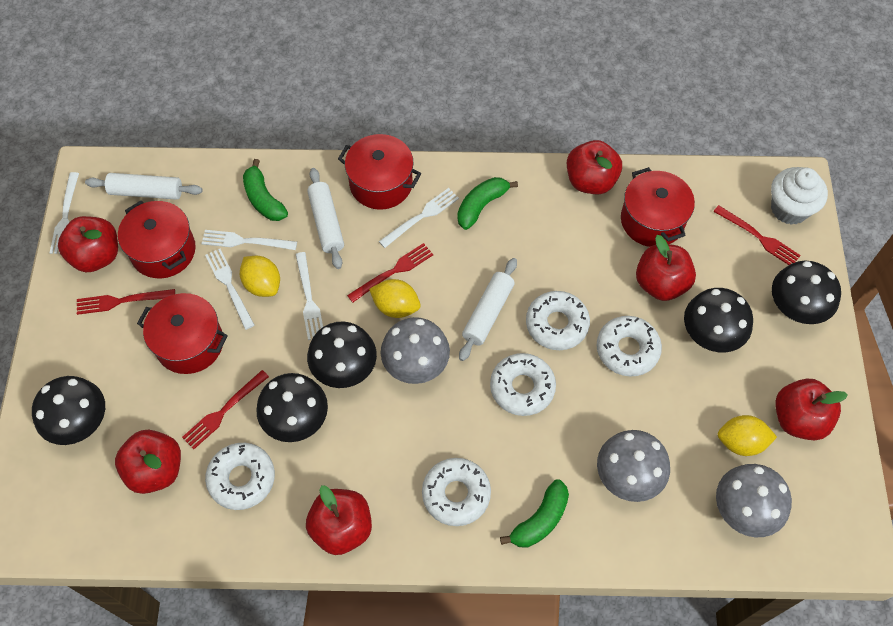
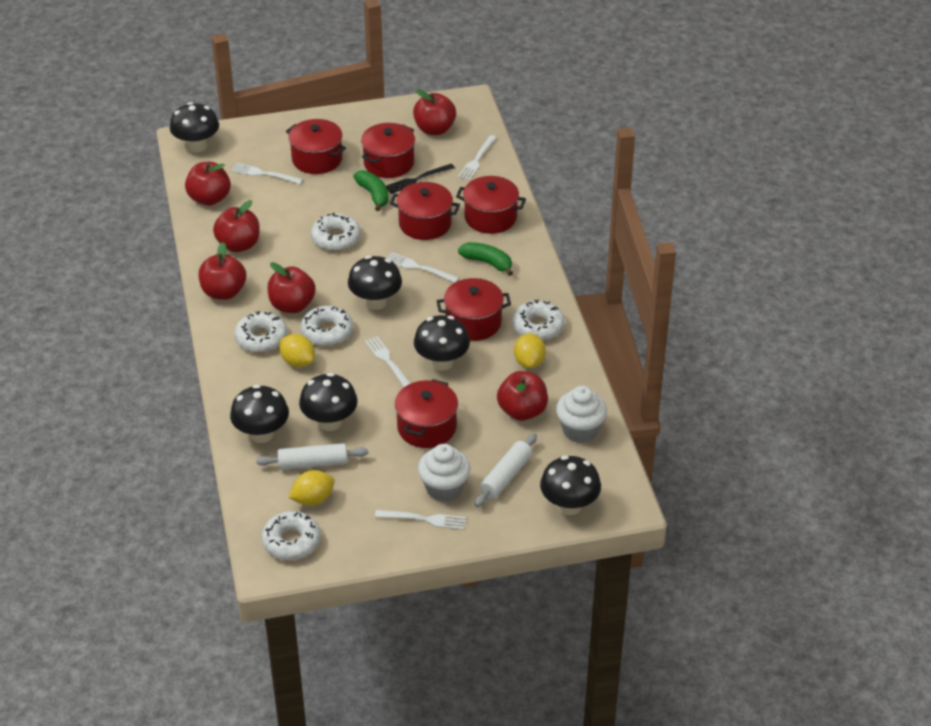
black fork: none = 0 -> [386,164,455,194] = 1
black mushroom: [32,376,105,445] [256,373,328,442] [307,321,377,388] [684,288,753,352] [772,261,841,324] = 5 -> [170,102,219,153] [230,385,289,443] [299,373,358,431] [348,256,402,310] [414,315,470,371] [540,456,601,515] = 6
green banana: [243,159,288,221] [457,177,518,230] [500,479,569,548] = 3 -> [353,170,388,211] [458,242,513,276] = 2
grey mushroom: [381,317,450,384] [597,430,670,502] [716,464,792,537] = 3 -> none = 0
red fork: [77,289,175,315] [182,370,269,449] [347,243,433,303] [713,205,801,265] = 4 -> none = 0
red pot: [118,201,196,278] [137,293,228,374] [338,134,421,210] [621,167,695,247] = 4 -> [286,119,346,174] [361,123,415,178] [390,182,460,240] [395,379,458,448] [436,278,511,341] [456,176,526,234] = 6
white cupcake: [771,167,828,225] = 1 -> [418,444,470,502] [556,386,607,443] = 2
white rolling pin: [85,173,202,200] [307,168,344,269] [459,258,517,361] = 3 -> [256,443,368,470] [474,433,537,507] = 2

